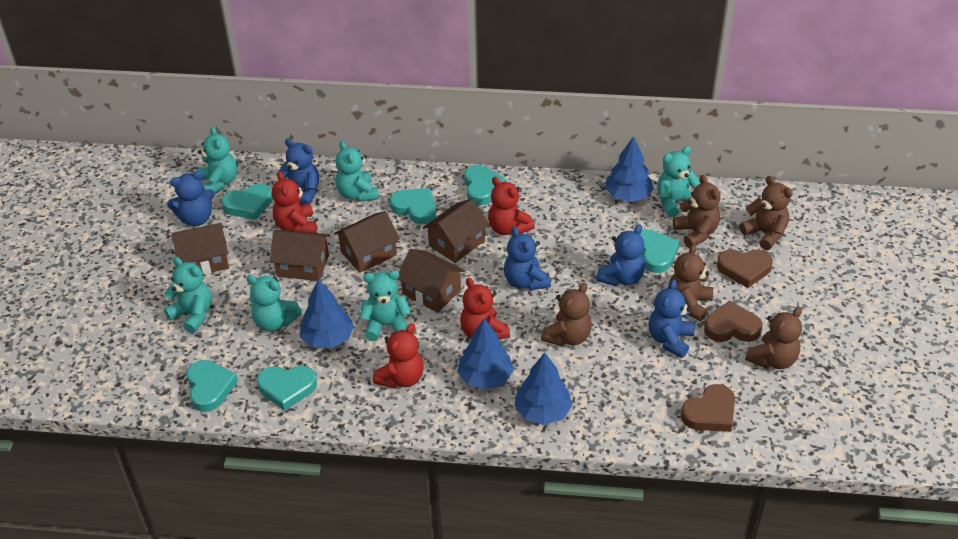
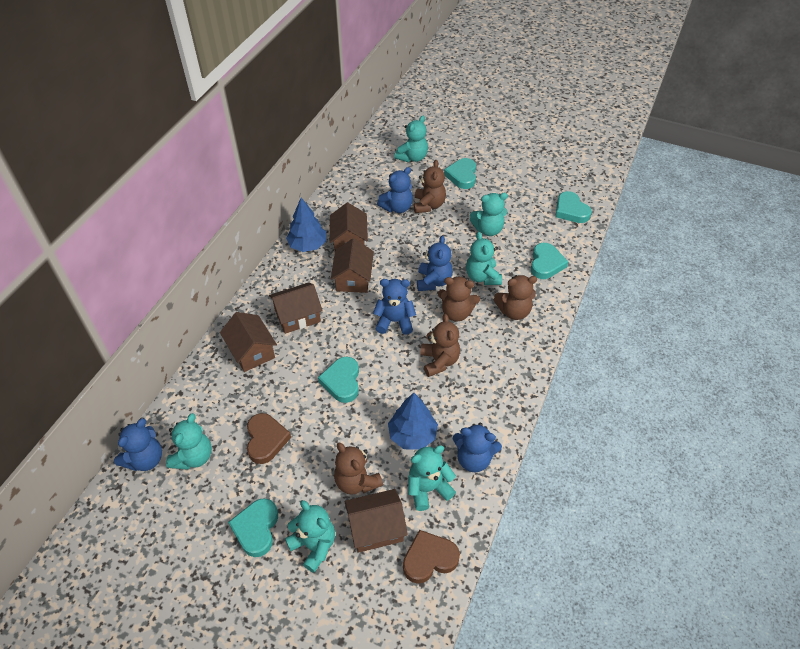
blue tree: [300,279,354,348] [457,318,514,390] [514,352,573,425] [605,136,654,202] = 4 -> [286,198,326,252] [388,393,438,450] = 2
brown heart: [681,384,735,432] [704,301,763,342] [717,249,773,288] = 3 -> [247,413,291,464] [403,530,460,584] = 2
red teddy bear: [272,171,317,233] [373,323,424,389] [460,278,510,340] [488,177,535,235] = 4 -> none = 0
turquoise heart: [186,360,238,412] [221,183,273,220] [257,366,317,411] [390,188,436,224] [464,165,506,205] [640,229,680,273] = 6 -> [228,498,278,557] [318,357,359,403] [444,158,476,189] [531,243,568,279] [555,191,592,223] = 5

